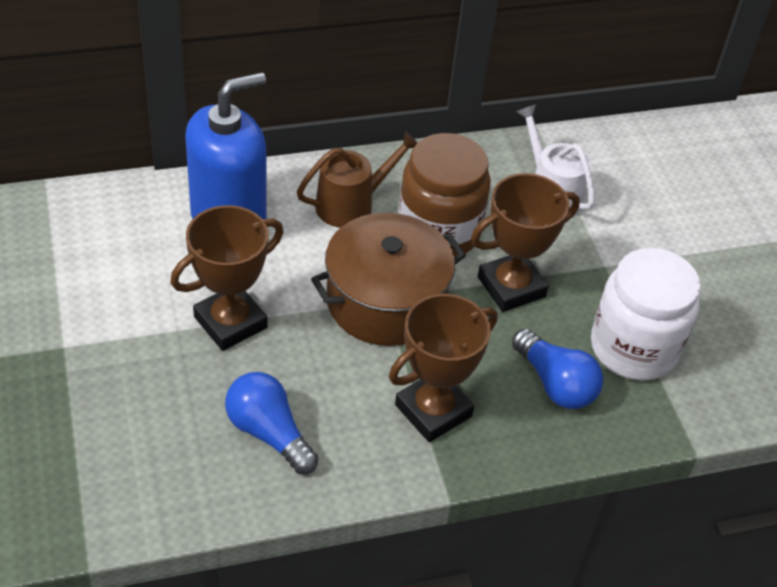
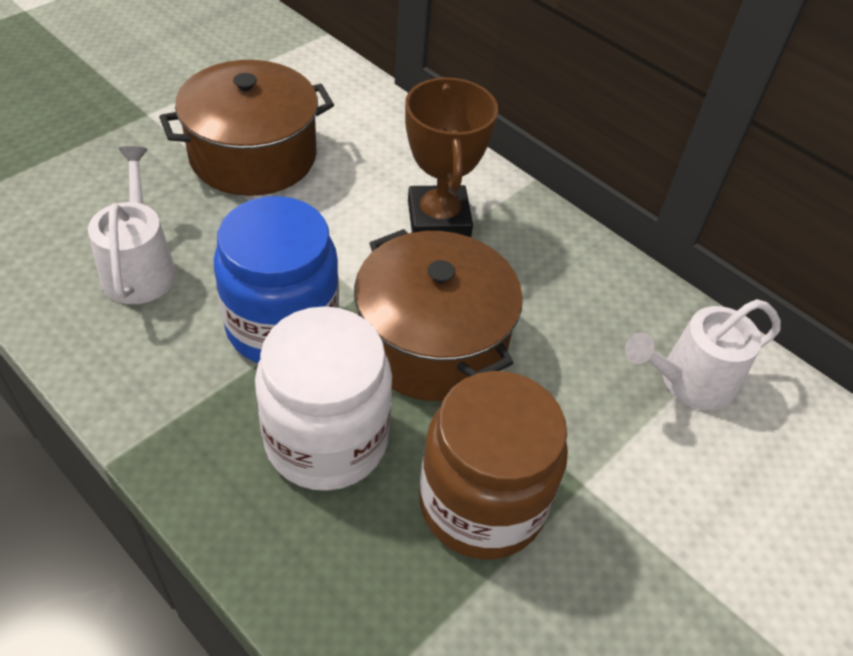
blue jar: none = 0 -> [214,196,339,363] = 1
blue light bulb: [225,372,318,474] [512,328,603,409] = 2 -> none = 0
blue soap dispenser: [185,72,267,219] = 1 -> none = 0
brown pot: [311,213,466,346] = 1 -> [159,60,334,196] [354,229,523,401] = 2
brown trophy: [170,205,284,351] [389,294,498,442] [471,173,580,312] = 3 -> [405,77,498,237] = 1
brown watering can: [297,131,417,228] = 1 -> none = 0
white watering can: [516,104,596,216] = 1 -> [88,146,176,304] [625,299,781,411] = 2

